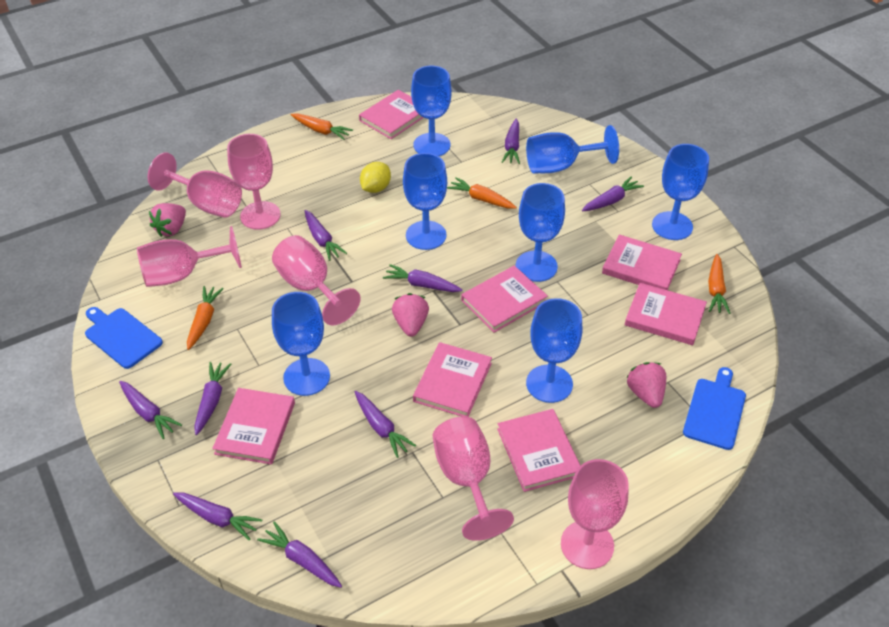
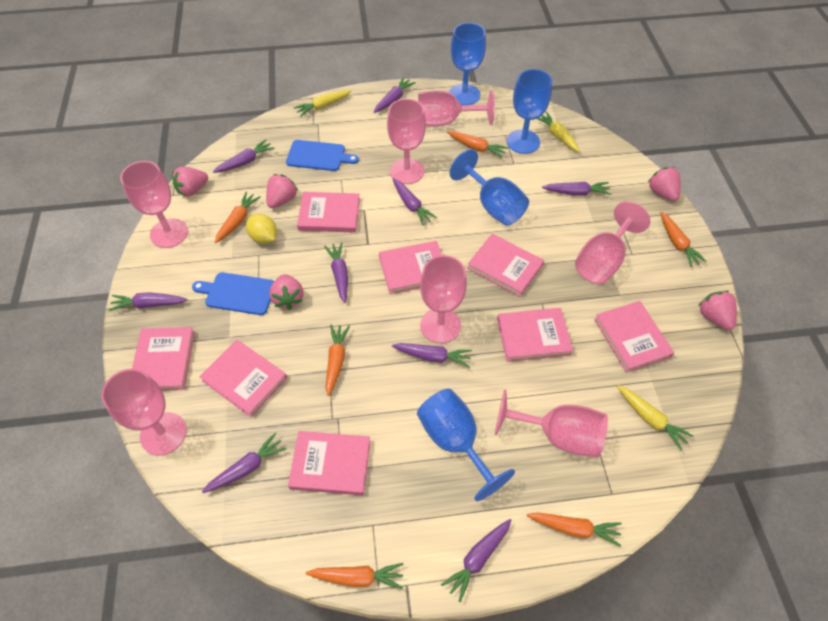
blue goblet: [272,292,330,396] [403,153,447,250] [411,66,452,156] [516,183,565,282] [526,125,619,173] [526,298,582,403] [652,144,709,240] = 7 -> [417,389,515,501] [449,23,486,105] [449,149,529,226] [507,69,552,154] = 4
orange carrot: [187,286,224,350] [291,113,353,140] [447,177,517,209] [708,254,731,314] = 4 -> [215,192,261,243] [306,563,403,589] [325,324,350,396] [447,131,508,158] [527,512,622,547] [660,212,707,267] = 6
pink book: [212,388,295,464] [359,90,424,139] [413,342,492,417] [461,266,548,333] [497,409,581,492] [602,235,682,290] [625,283,707,345] = 7 -> [132,327,195,391] [199,340,287,417] [288,431,370,495] [297,192,360,233] [379,241,442,294] [467,234,544,297] [497,308,573,362] [594,301,674,373] = 8
pink goblet: [137,226,242,287] [148,152,242,217] [227,134,281,230] [272,235,361,326] [433,416,514,541] [561,459,629,569] = 6 -> [101,369,187,456] [120,161,188,248] [387,99,426,184] [418,90,495,127] [420,255,467,343] [495,389,608,457] [575,201,650,284] = 7
pink strawberry: [149,203,186,237] [392,293,429,337] [626,362,666,408] = 3 -> [172,166,208,197] [266,174,298,208] [269,274,304,310] [648,167,681,201] [698,291,737,330] = 5
yellow carrot: none = 0 -> [294,90,351,116] [537,111,580,152] [617,385,694,450] = 3

